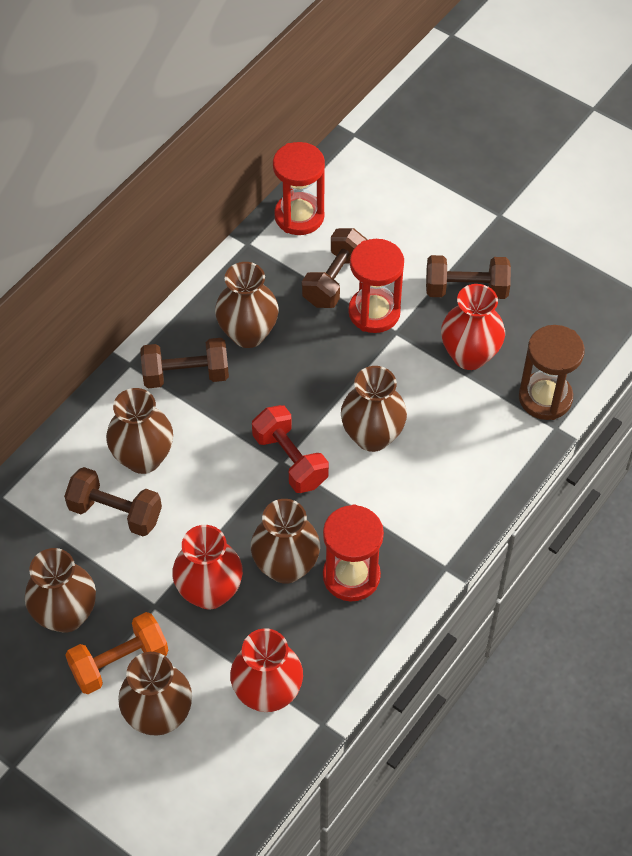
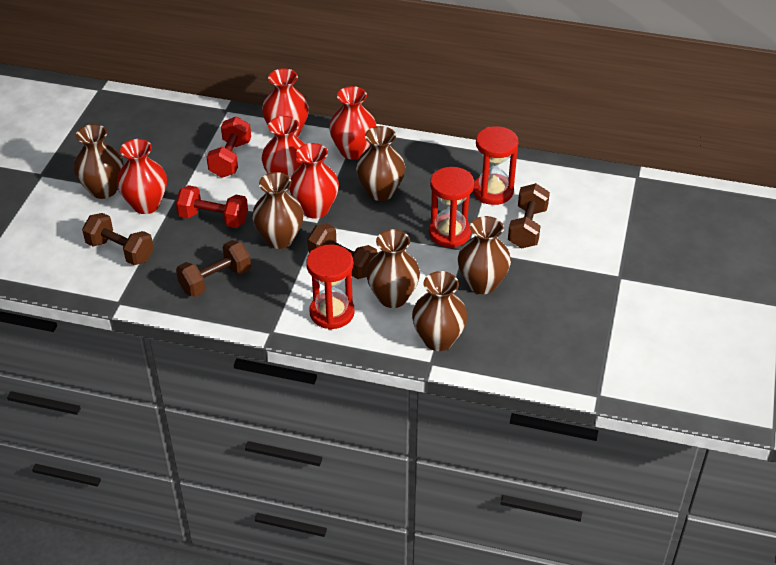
brown hourglass: [519,325,585,420] = 1 -> none = 0
orange dumbbell: [65,612,168,694] = 1 -> none = 0
red dumbbell: [252,405,329,493] = 1 -> [176,185,248,228] [207,117,251,178] = 2
red vase: [172,525,243,609] [230,628,303,712] [441,284,505,370] = 3 -> [117,139,167,214] [262,68,309,137] [262,116,305,190] [289,143,339,219] [329,86,376,160] = 5

